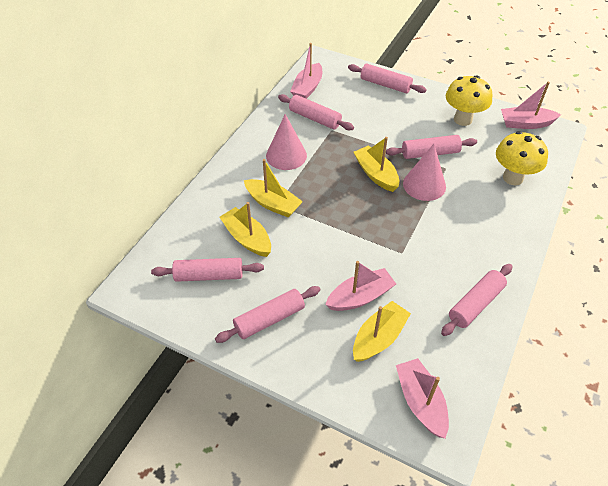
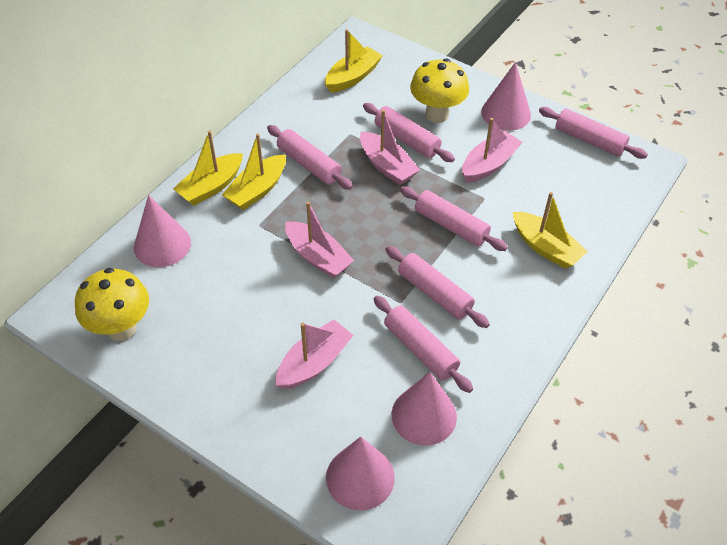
pink cone: [266,114,307,170] [403,144,446,201] = 2 -> [134,195,191,267] [326,437,395,511] [392,372,457,445] [481,62,531,131] = 4

